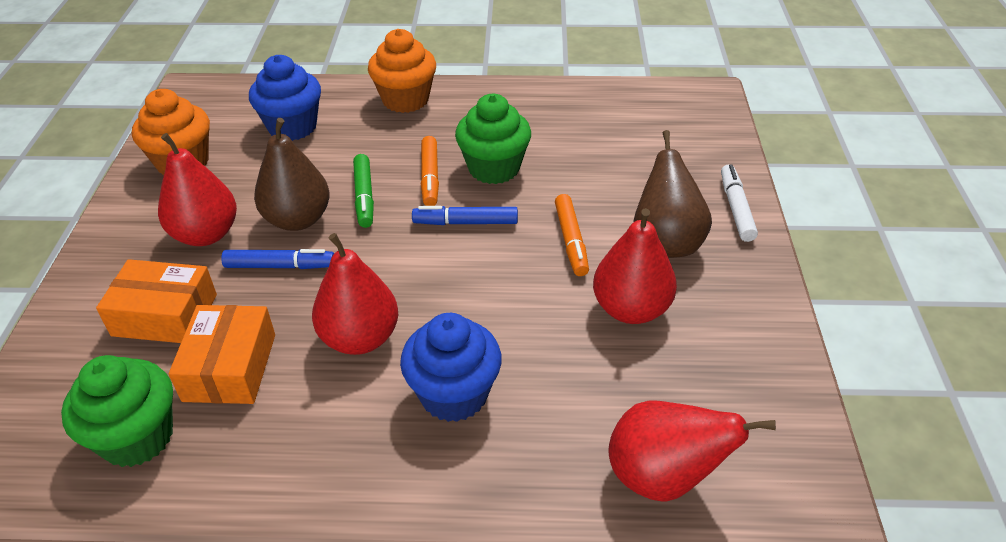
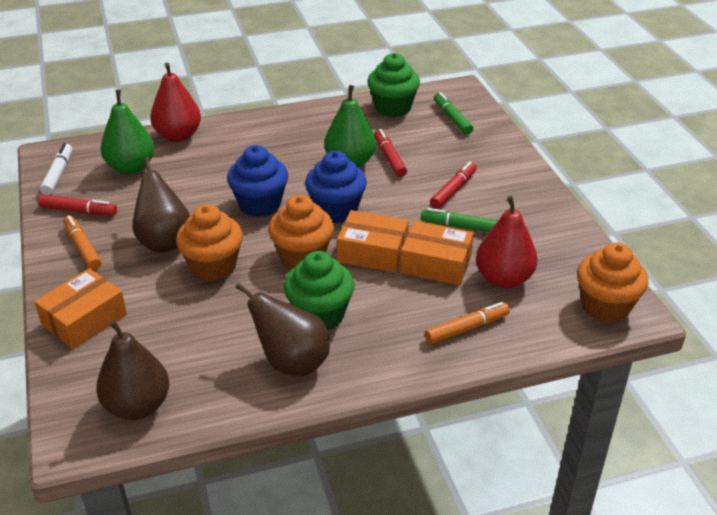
blue marker: [221,249,334,269] [412,206,518,225] = 2 -> none = 0
brown pear: [254,118,330,231] [634,130,712,258] = 2 -> [96,320,169,420] [132,157,190,252] [235,283,330,376] = 3
green marker: [353,154,374,228] = 1 -> [421,208,499,232] [434,92,473,135] = 2
green pear: none = 0 -> [101,90,154,174] [324,85,376,168] = 2
orange box: [96,259,217,343] [169,305,275,404] = 2 -> [34,268,127,349] [337,210,409,273] [400,221,474,286] = 3
orange cupcake: [132,89,210,175] [368,29,436,113] = 2 -> [176,204,243,281] [268,195,334,269] [577,243,649,323] = 3
red marker: none = 0 -> [38,195,117,216] [374,129,407,177] [430,161,477,209] = 3
red pear: [158,133,237,246] [312,233,398,355] [593,208,677,324] [609,400,776,501] = 4 -> [150,63,201,142] [476,196,537,288] = 2

